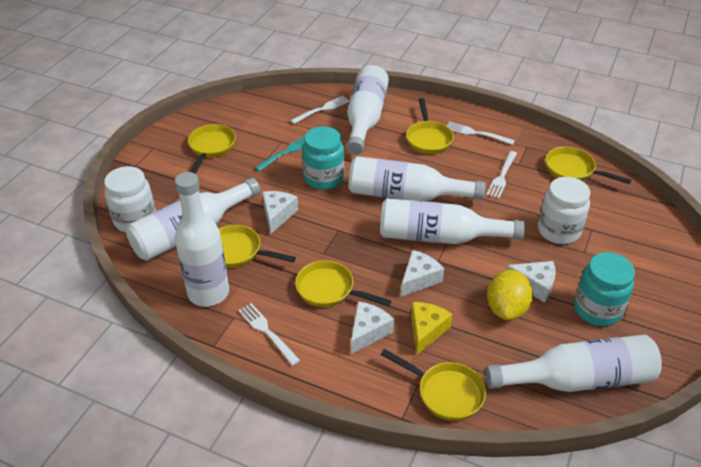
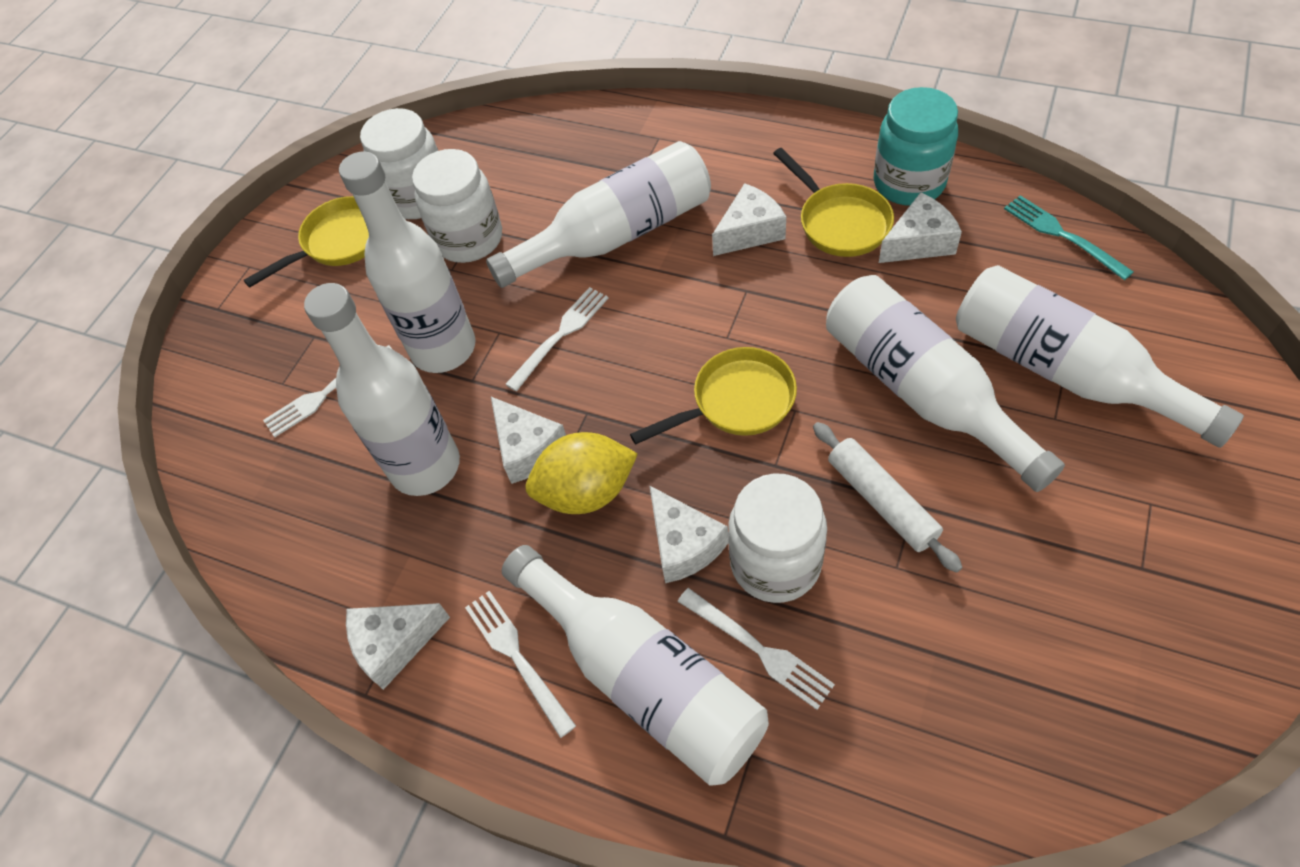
turquoise jar: [302,126,344,190] [574,252,635,326] = 2 -> [874,87,958,206] = 1
white cheese: [262,191,298,234] [351,301,394,354] [401,250,444,297] [506,261,556,303] = 4 -> [346,603,450,690] [491,397,566,484] [649,485,729,583] [712,183,786,256] [879,192,962,263] = 5
white jar: [104,166,156,232] [538,177,590,244] = 2 -> [360,108,438,219] [412,149,502,263] [728,473,827,603] = 3
white rolling pin: none = 0 -> [813,422,963,573] = 1
yellow cheese: [411,302,452,355] = 1 -> none = 0
yellow pan: [188,124,236,174] [219,225,296,268] [295,260,391,307] [381,349,486,421] [406,98,454,154] [545,147,632,184] = 6 -> [244,196,369,288] [630,347,797,445] [773,148,894,257] = 3

